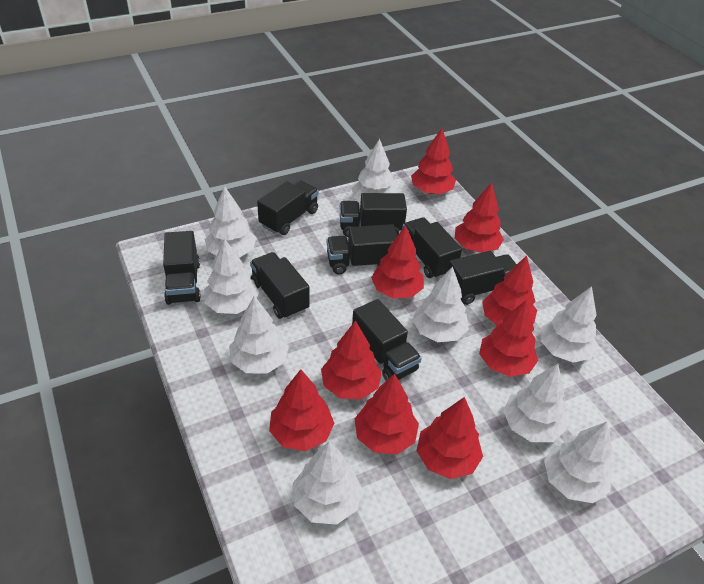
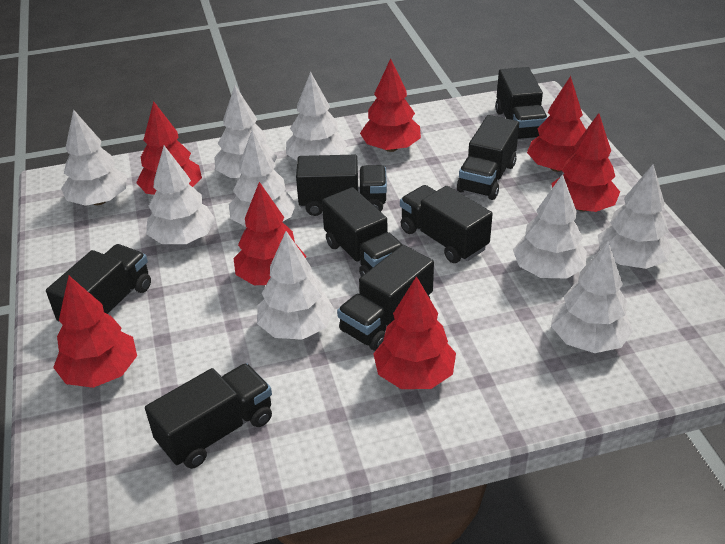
red tree: [269,369,334,451] [321,320,382,399] [355,373,419,454] [371,225,424,298] [411,128,456,194] [416,397,483,479] [455,182,504,253] [479,300,538,377] [482,255,537,325] = 9 -> [53,276,137,388] [136,101,202,195] [234,182,306,285] [360,58,421,152] [373,276,456,389] [527,76,586,172] [551,113,620,212] = 7

